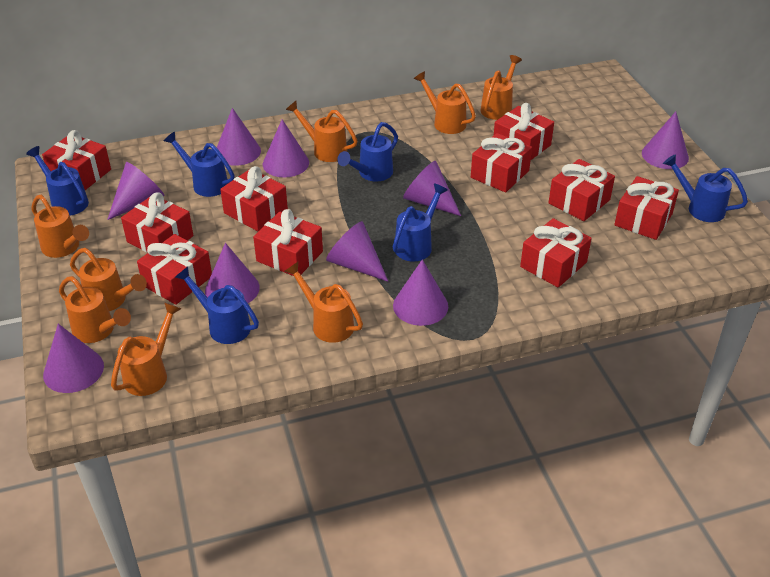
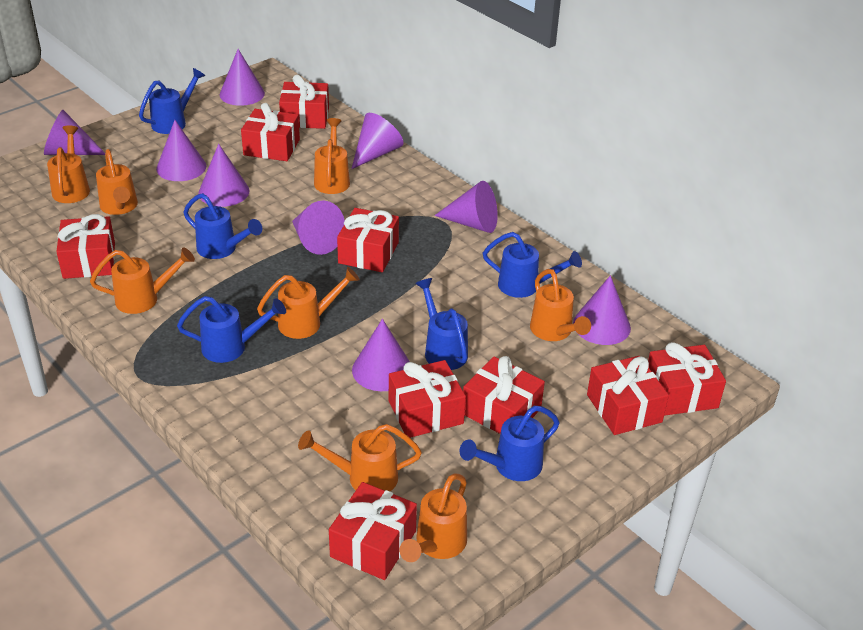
red gift: [42,130,111,190] [121,192,193,252] [137,234,212,305] [220,166,288,231] [253,209,323,276] [471,133,532,192] [493,103,554,160] [520,218,592,288] [549,159,615,221] [614,176,679,240] = 10 -> [56,214,115,279] [241,103,300,161] [279,75,329,129] [329,482,417,580] [337,208,399,272] [389,360,466,438] [463,356,545,434] [587,356,669,435] [648,342,726,416] = 9

